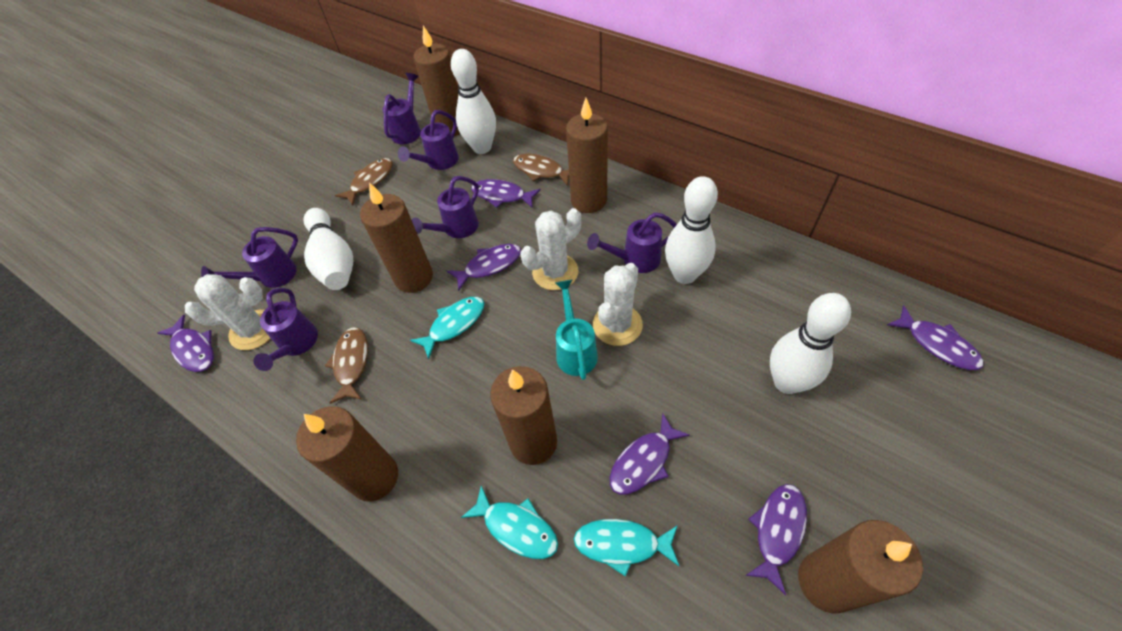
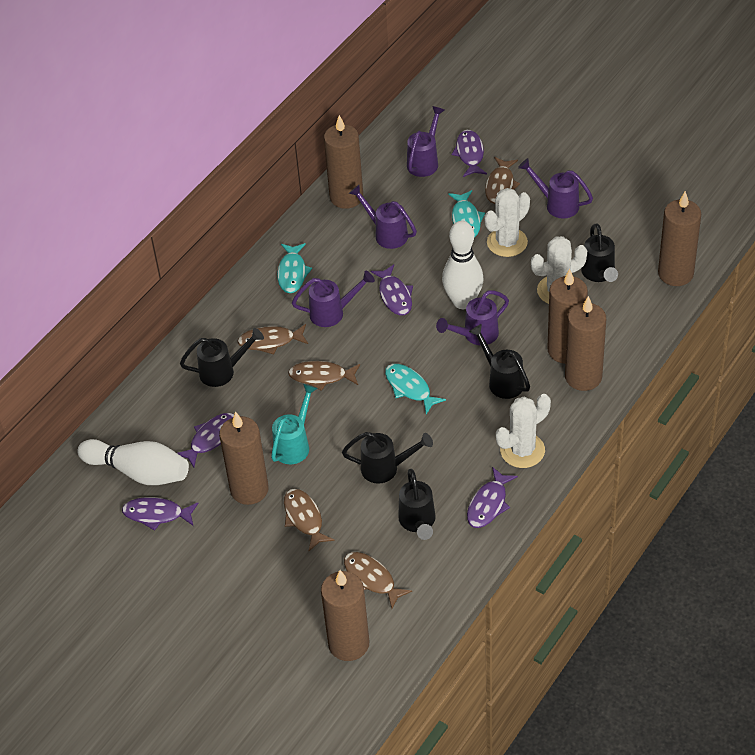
black watering can: none = 0 -> [180,328,264,387] [342,432,433,484] [398,469,436,540] [469,324,530,399] [581,224,618,282] = 5
brown fish: [325,327,368,404] [335,158,393,205] [513,153,569,186] = 3 -> [237,324,308,355] [284,489,334,551] [288,361,360,391] [344,552,412,609] [485,157,520,204] = 5
purple fish: [157,315,214,372] [447,244,521,291] [471,179,540,208] [610,413,690,495] [745,484,807,595] [887,305,984,370] = 6 -> [122,497,199,531] [177,413,234,467] [371,264,413,316] [451,130,487,177] [467,467,518,528] = 5
purple watering can: [201,227,298,288] [253,288,318,371] [382,73,421,144] [398,110,459,170] [412,176,479,238] [587,212,677,273] = 6 -> [292,271,375,327] [349,185,417,249] [407,106,444,177] [436,290,509,346] [518,158,593,219] = 5
white bowling pin: [304,208,353,290] [451,49,496,154] [665,176,718,284] [770,293,851,394] = 4 -> [77,439,189,485] [442,221,484,309] = 2

